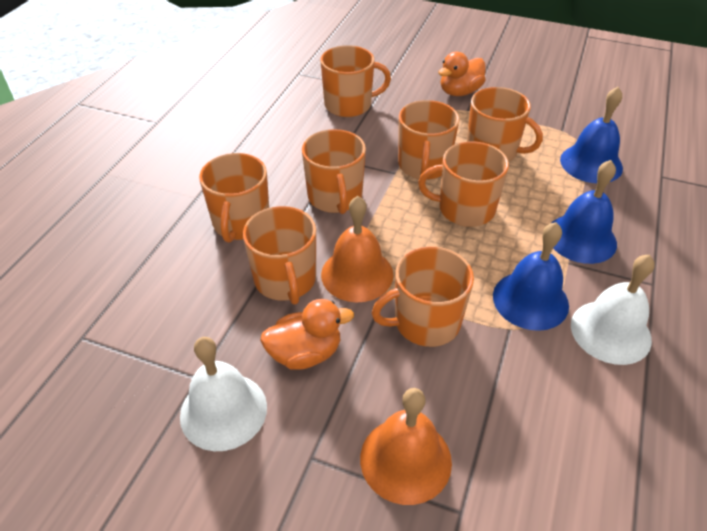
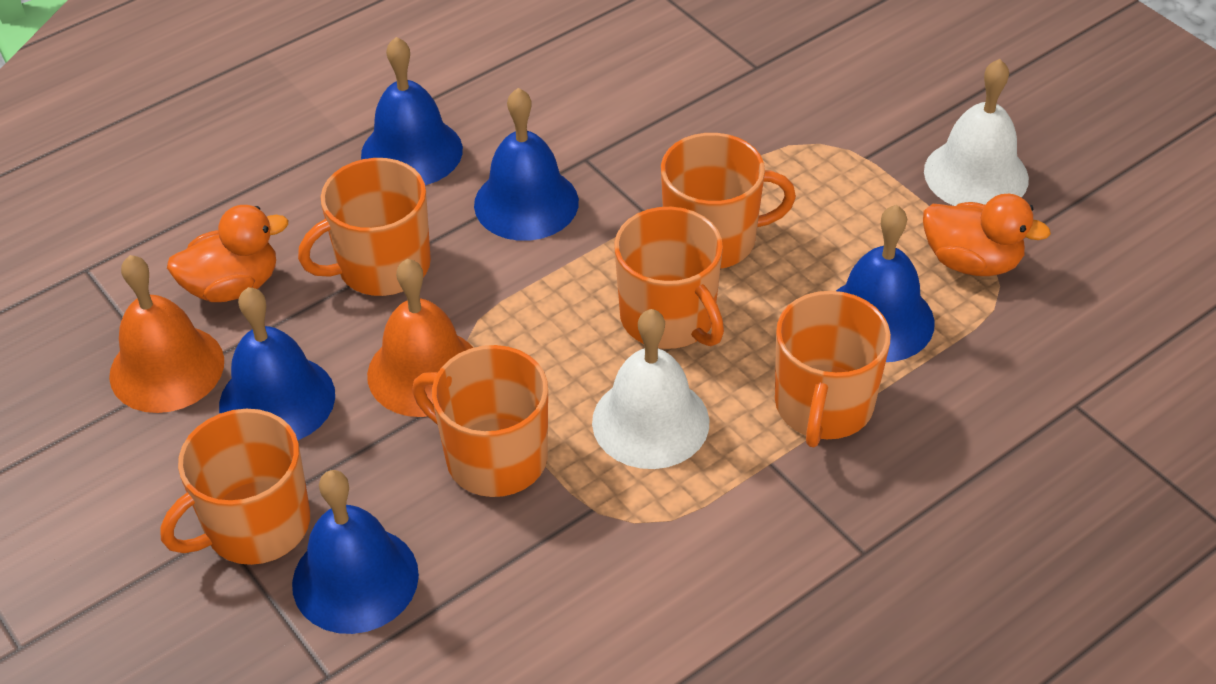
blue bell: [493,222,569,331] [552,160,617,264] [560,87,623,183] = 3 -> [219,287,335,440] [292,470,419,634] [361,37,463,185] [474,88,579,241] [836,205,935,362] = 5
orange mug: [199,153,269,243] [243,206,316,305] [302,129,366,214] [320,45,391,117] [372,247,474,347] [398,100,459,180] [418,141,509,227] [467,87,543,162] = 8 -> [160,409,310,565] [298,158,431,296] [412,345,548,497] [614,207,724,349] [661,133,796,269] [775,291,891,447] = 6

